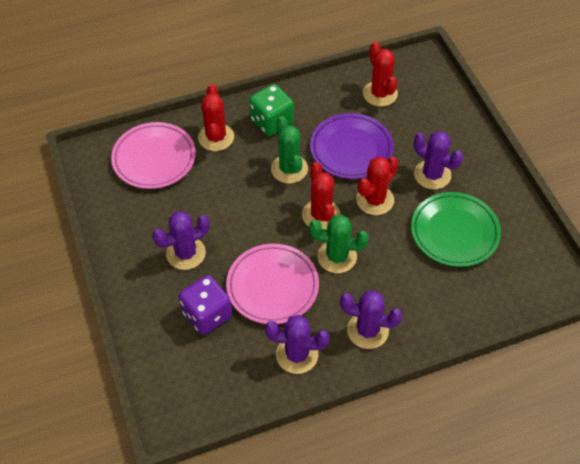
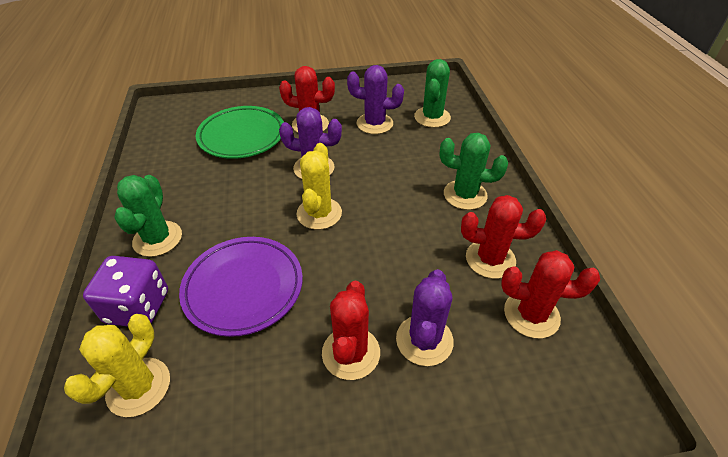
green cactus: [271,116,308,184] [309,214,369,273] = 2 -> [115,175,182,257] [414,59,451,128] [440,133,508,210] = 3
green dice: [249,84,294,136] = 1 -> none = 0
pink plate: [111,122,196,189] [226,244,319,324] = 2 -> none = 0
purple cactus: [152,211,210,270] [265,315,329,374] [340,290,403,349] [414,131,463,190] = 4 -> [279,107,342,179] [347,65,404,134] [396,269,454,366] = 3
yellow cactus: none = 0 -> [64,314,170,417] [296,143,342,230] = 2

